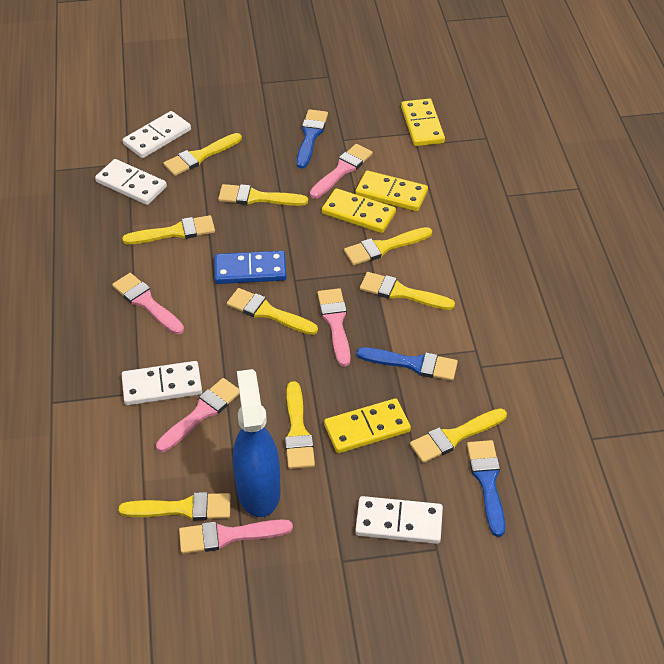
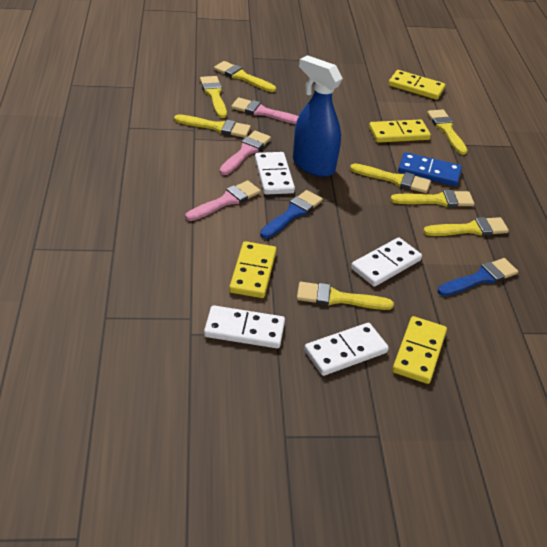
blue brush: [297,109,328,169] [357,347,458,381] [467,440,505,537] = 3 -> [260,190,323,239] [438,258,518,296] = 2
pink brush: [112,273,184,335] [156,378,240,452] [179,519,293,554] [310,144,373,198] [318,288,351,367] = 5 -> [186,181,261,221] [220,131,271,175] [231,97,299,124] = 3
yellow brush: [119,492,231,521] [122,215,215,244] [163,133,242,176] [218,184,308,206] [227,288,318,335] [285,381,315,469] [344,227,432,265] [360,272,455,310] [410,408,507,463] = 9 -> [174,114,251,138] [200,76,227,118] [214,61,276,92] [297,282,394,310] [350,163,431,193] [390,190,474,207] [423,217,509,236] [427,109,468,155] = 8

